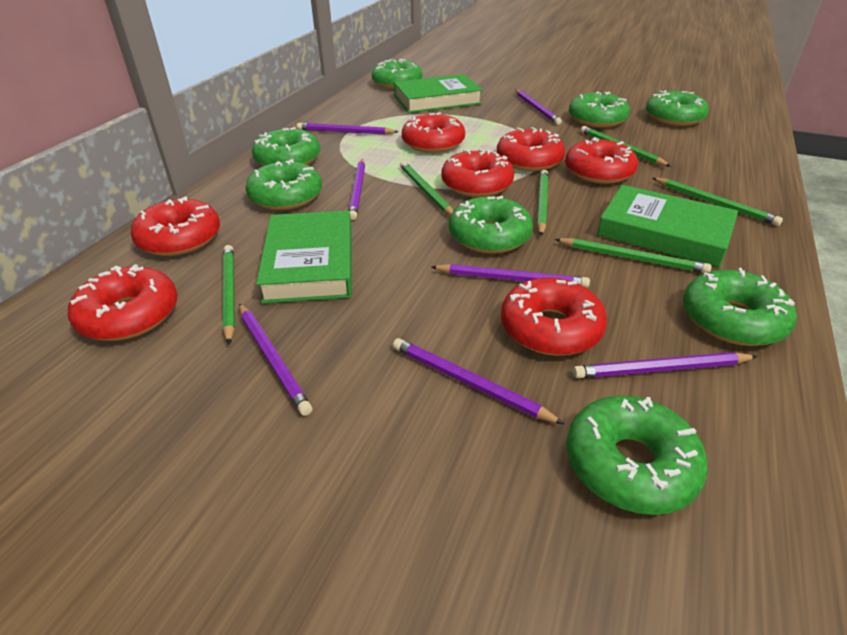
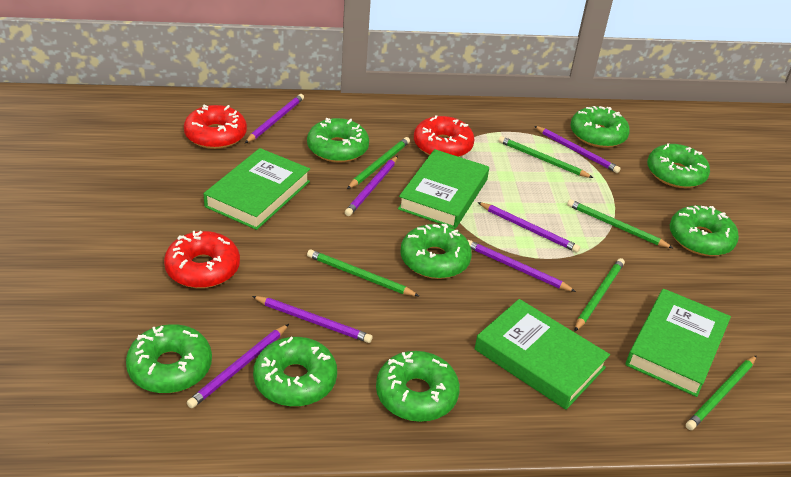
green book: [256,210,352,304] [394,74,482,113] [597,185,738,267] = 3 -> [204,148,310,230] [398,149,489,229] [475,299,610,410] [626,289,731,397] = 4
red donut: [68,264,178,341] [131,196,220,256] [402,112,465,153] [441,149,514,197] [497,127,565,171] [501,277,607,356] [565,137,638,184] = 7 -> [164,231,240,288] [184,105,247,149] [414,115,475,157] = 3

